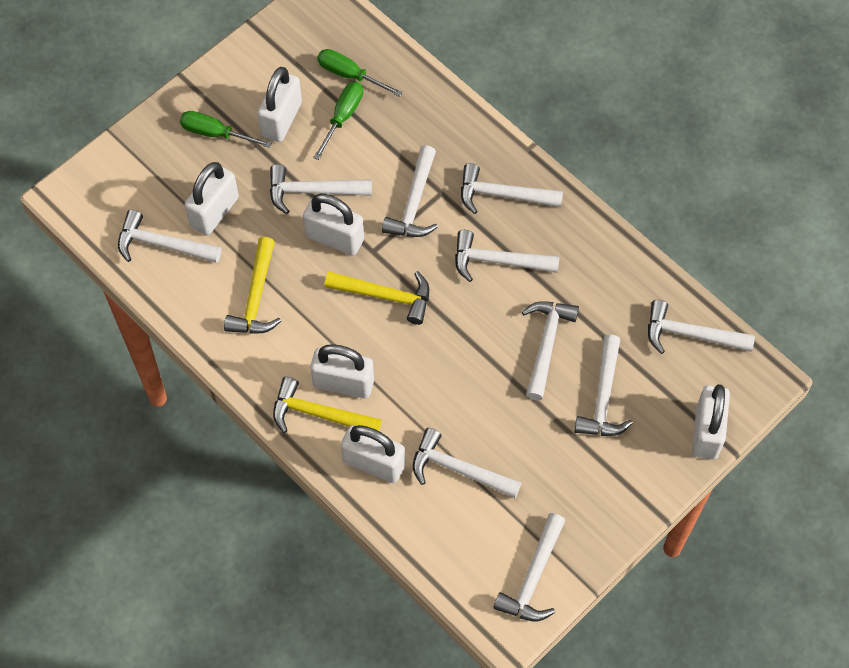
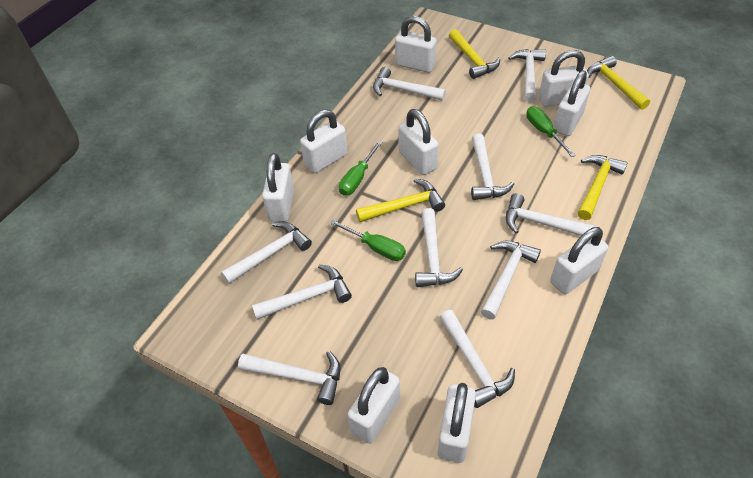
white padlock: [184,162,239,235] [257,67,302,142] [303,194,364,255] [310,344,374,398] [341,425,405,483] [692,384,730,459] = 6 -> [262,153,294,222] [300,110,347,173] [347,367,400,444] [395,16,437,73] [398,109,439,175] [438,383,476,463] [539,50,589,107] [550,227,608,294] [553,70,590,136] = 9
yellow hammer: [224,237,281,334] [273,377,381,433] [324,271,429,325] = 3 -> [356,179,445,222] [449,29,500,79] [578,155,628,220] [587,56,650,110] = 4

